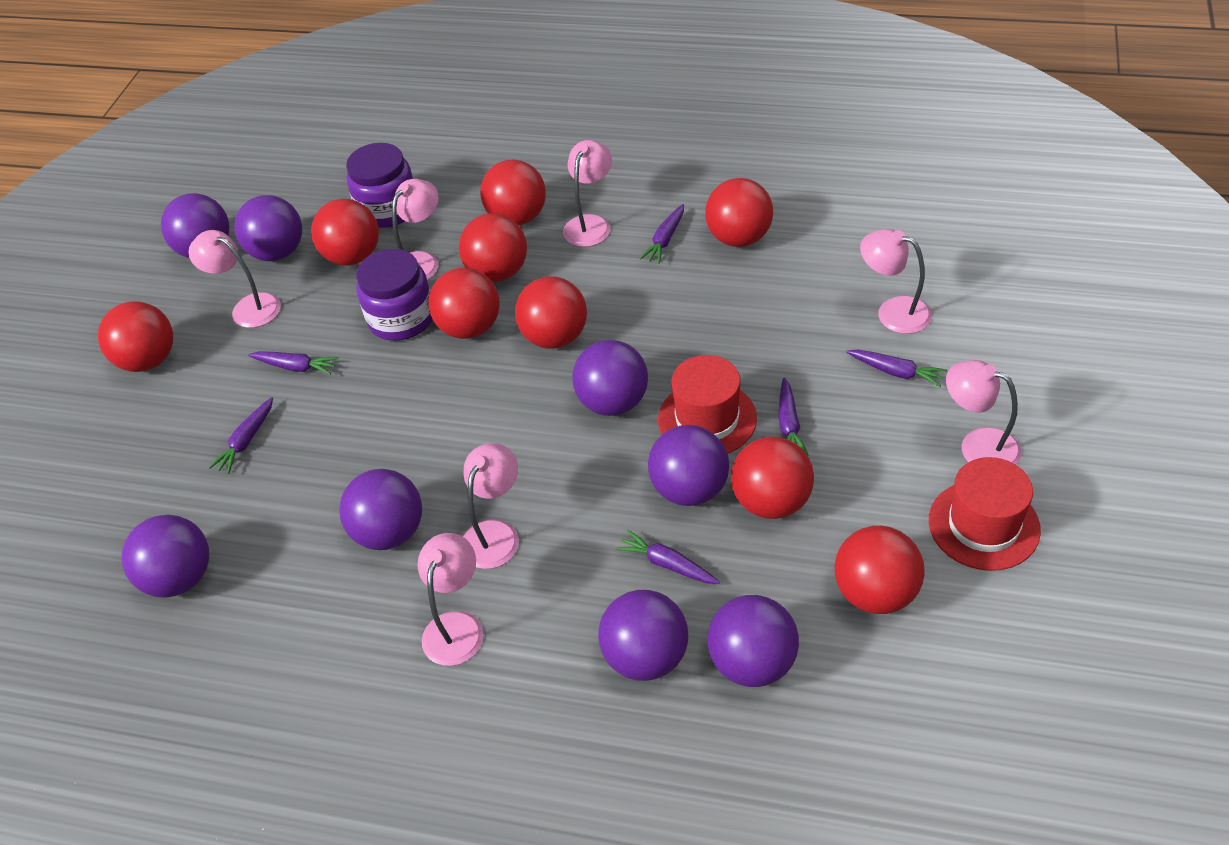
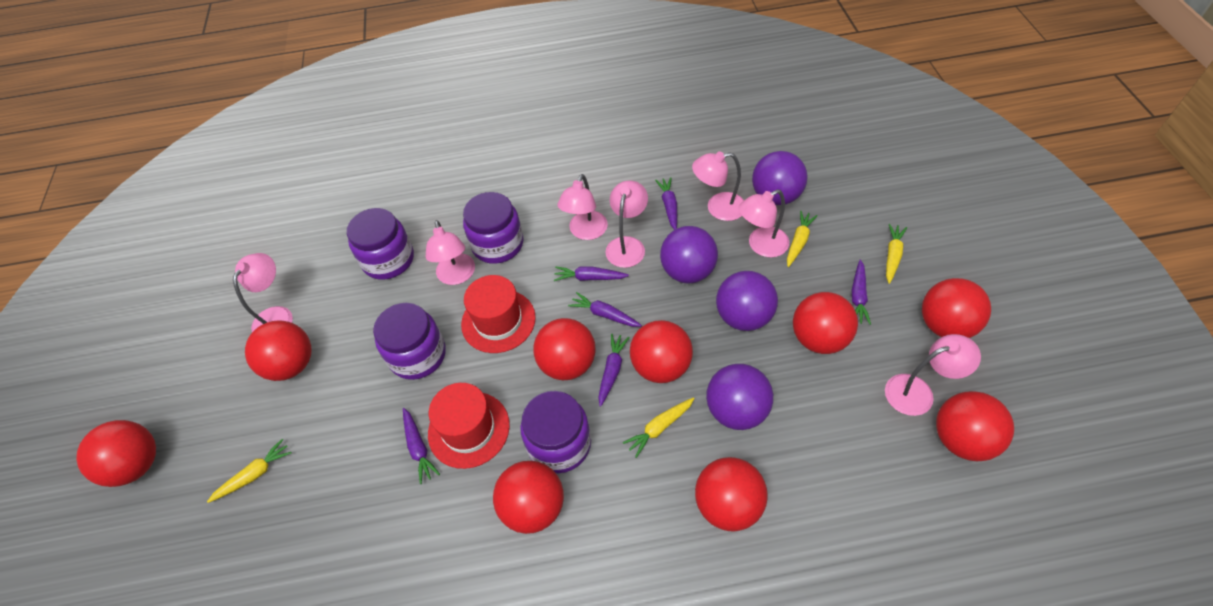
purple ball: [122,515,209,597] [161,193,229,258] [234,195,302,261] [340,469,422,550] [572,340,648,416] [598,590,688,681] [648,425,729,506] [707,595,799,687] = 8 -> [660,226,718,283] [706,364,773,430] [716,271,778,331] [752,151,807,205] = 4
purple jar: [346,143,414,228] [356,249,433,341] = 2 -> [347,208,414,280] [373,303,446,380] [463,192,524,264] [520,391,591,473] = 4
yellow carrot: none = 0 -> [207,439,292,503] [623,397,695,458] [787,211,818,267] [886,224,907,284] = 4

